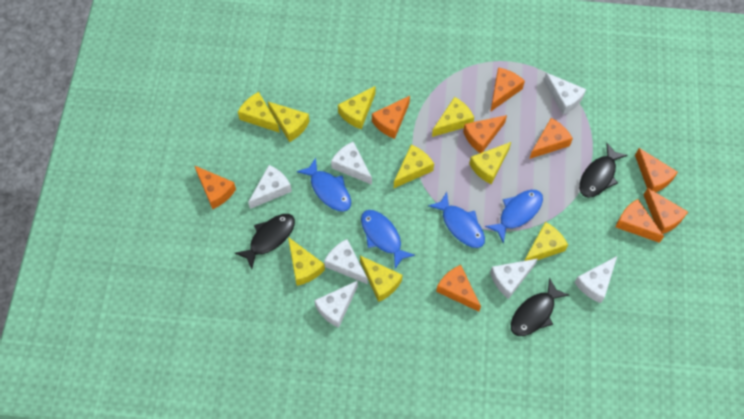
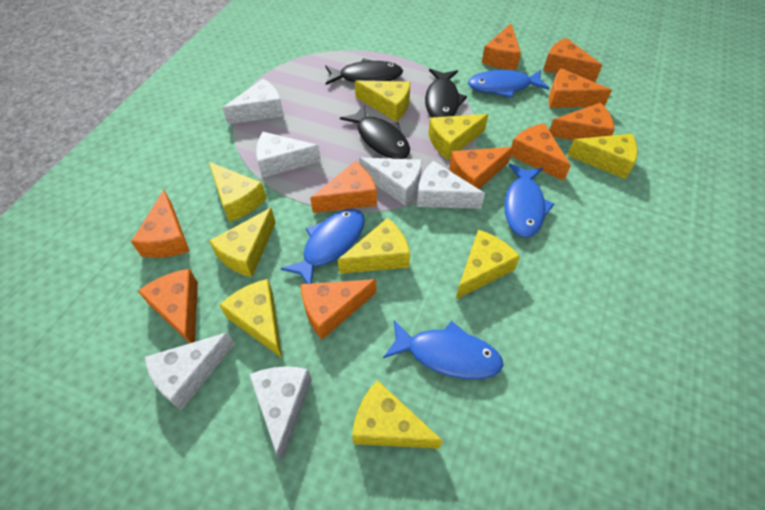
orange cheese: [194,165,236,209] [372,96,410,139] [436,265,481,312] [463,115,507,153] [490,67,525,112] [529,118,573,159] [615,199,664,243] [635,148,678,192] [643,188,688,234] = 9 -> [131,190,190,258] [138,269,198,343] [301,279,376,340] [310,161,377,213] [449,147,513,189] [482,23,521,70] [511,123,571,181] [543,38,602,82] [549,68,612,108] [549,103,615,140] = 10
white cheese: [248,165,292,209] [314,281,358,328] [324,239,368,284] [331,142,372,185] [490,259,538,299] [544,73,586,115] [574,256,617,303] = 7 -> [145,332,235,410] [222,79,284,124] [249,367,312,461] [256,132,321,178] [359,157,422,206] [417,161,485,209] = 6

